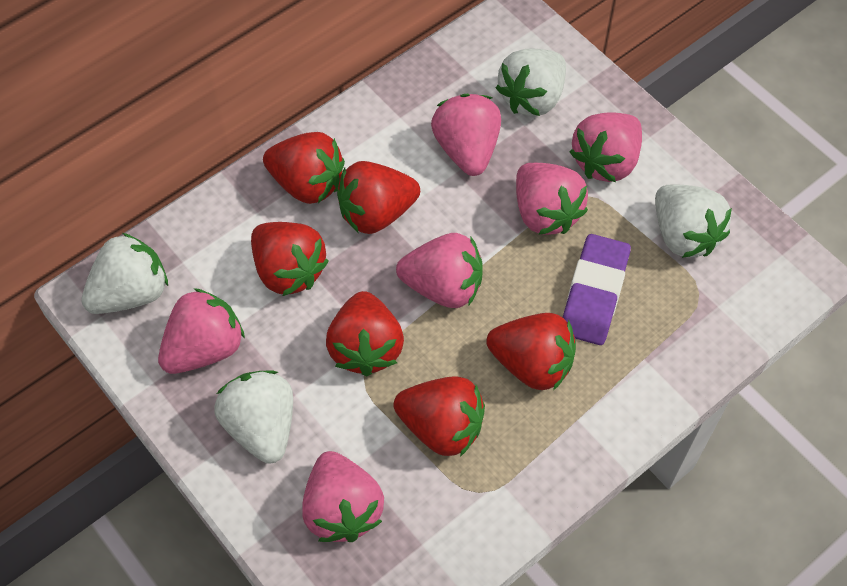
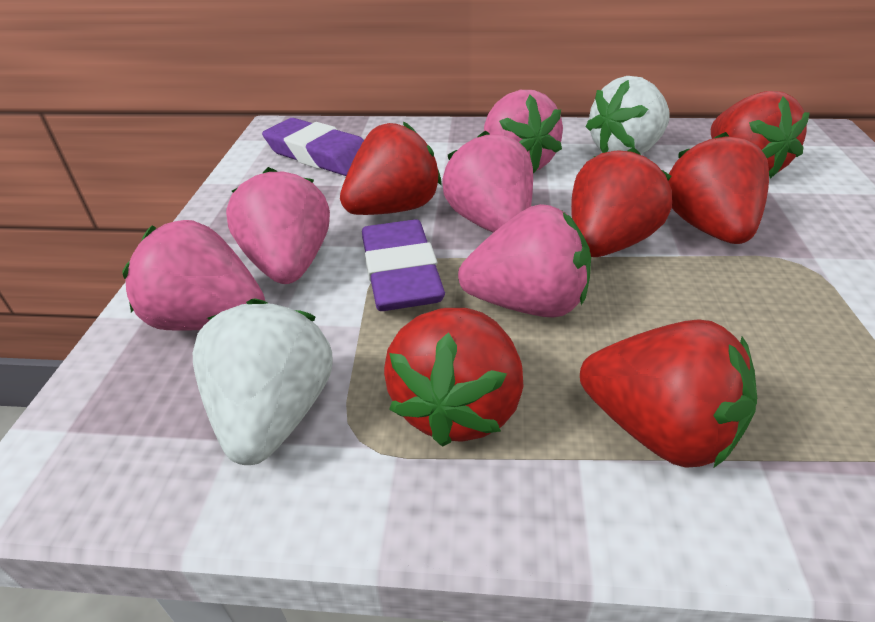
pink strawberry: [158,288,245,374] [302,451,384,542] [396,233,483,308] [431,94,501,176] [516,163,588,235] [570,112,642,182] = 6 -> [123,220,265,331] [226,167,330,284] [442,130,533,233] [458,204,591,317] [484,90,563,174] = 5
purple eraser: [563,234,631,345] = 1 -> [262,118,364,176] [362,219,445,311] = 2
white strawberry: [82,233,168,314] [214,370,293,464] [496,49,566,116] [655,184,732,258] = 4 -> [193,299,333,465] [586,76,670,154] = 2

